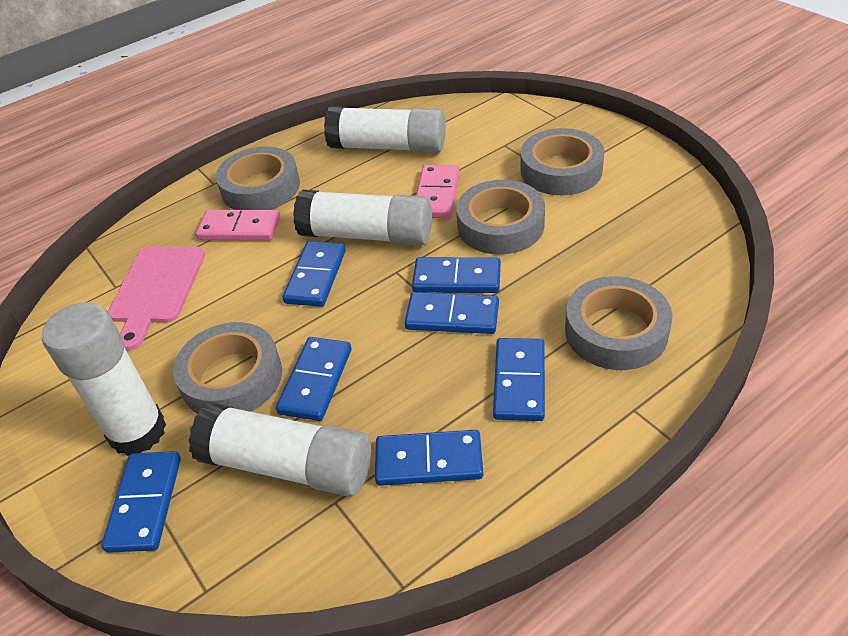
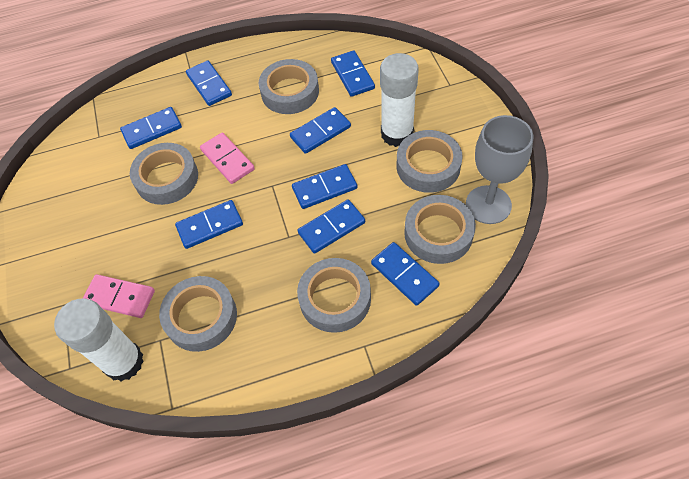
blue domino: [101,451,181,553] [276,337,352,421] [283,241,346,307] [375,430,483,486] [404,292,499,334] [412,257,501,293] [493,338,545,421] = 7 -> [120,107,182,149] [175,200,243,249] [186,60,232,106] [290,107,351,154] [292,164,357,209] [298,199,365,254] [331,50,375,97] [371,242,440,306] = 8
grey goblet: none = 0 -> [466,115,533,224] = 1
grey tape: [173,322,282,414] [216,146,300,210] [456,180,545,254] [521,128,604,195] [565,276,672,370] = 5 -> [130,143,198,205] [159,276,237,352] [259,59,319,114] [297,258,371,333] [397,130,463,193] [404,195,476,264] = 6
pink cutting board: [108,246,205,351] = 1 -> none = 0
white glue stick: [42,302,166,456] [188,403,371,497] [293,190,432,245] [324,106,446,153] = 4 -> [54,299,144,382] [380,53,419,147] = 2

